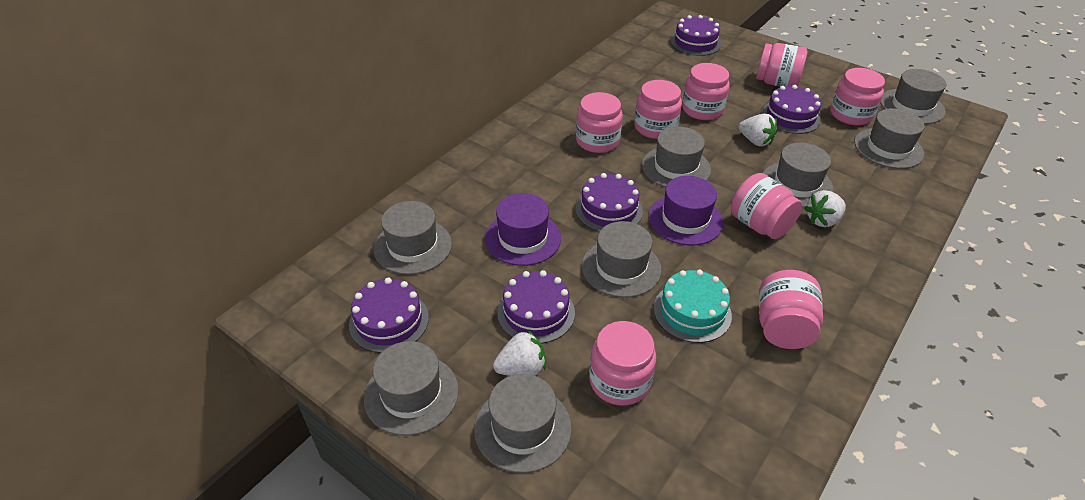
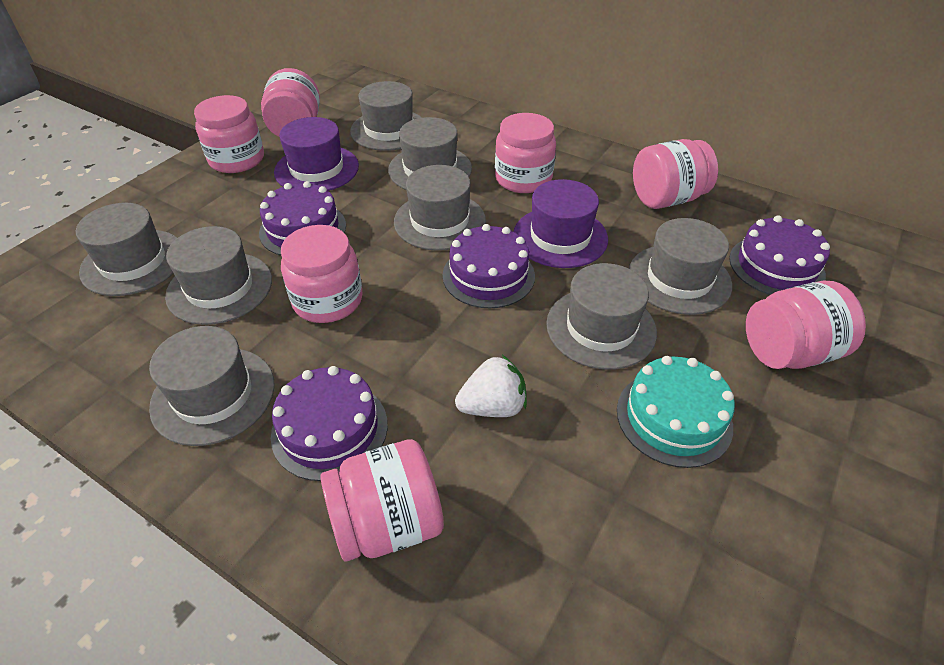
pink jar: [576,92,623,153] [589,321,656,406] [634,80,682,139] [682,63,730,120] [731,173,803,239] [756,43,808,87] [759,270,823,349] [830,68,885,125] = 8 -> [194,95,264,173] [261,68,320,137] [281,225,363,323] [320,439,444,562] [495,113,556,193] [633,139,718,209] [746,280,866,369] = 7
purple cake: [349,278,429,353] [497,270,575,344] [575,173,643,232] [670,15,721,56] [761,85,821,134] = 5 -> [259,181,346,255] [271,366,388,481] [443,224,535,308] [729,215,830,295] = 4
white strawberry: [493,331,546,376] [738,114,777,146] [804,190,846,227] = 3 -> [455,355,527,417] = 1

